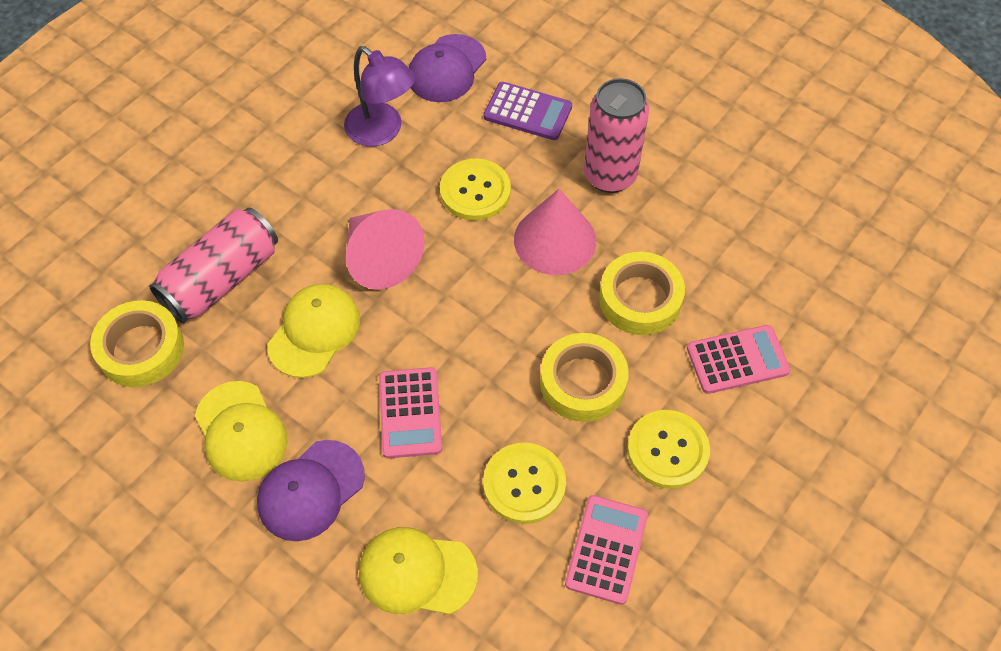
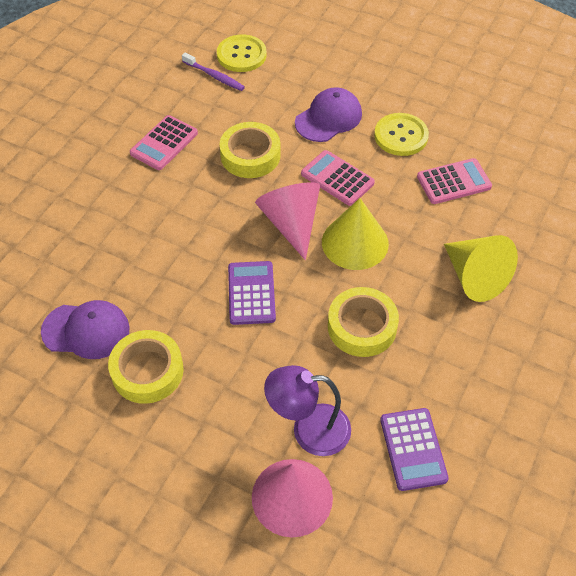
pink can: [149,207,278,323] [584,78,649,193] = 2 -> none = 0
purple calculator: [483,82,572,140] = 1 -> [228,261,276,325] [380,408,449,491] = 2
purple toothbrush: none = 0 -> [182,53,245,91] = 1
yellow button: [440,158,511,220] [483,443,566,524] [627,410,710,489] = 3 -> [217,34,267,72] [374,113,429,156] = 2
yellow cap: [195,381,287,482] [267,284,360,378] [359,527,478,615] = 3 -> none = 0
yellow cone: none = 0 -> [322,198,389,270] [444,235,518,302] = 2

